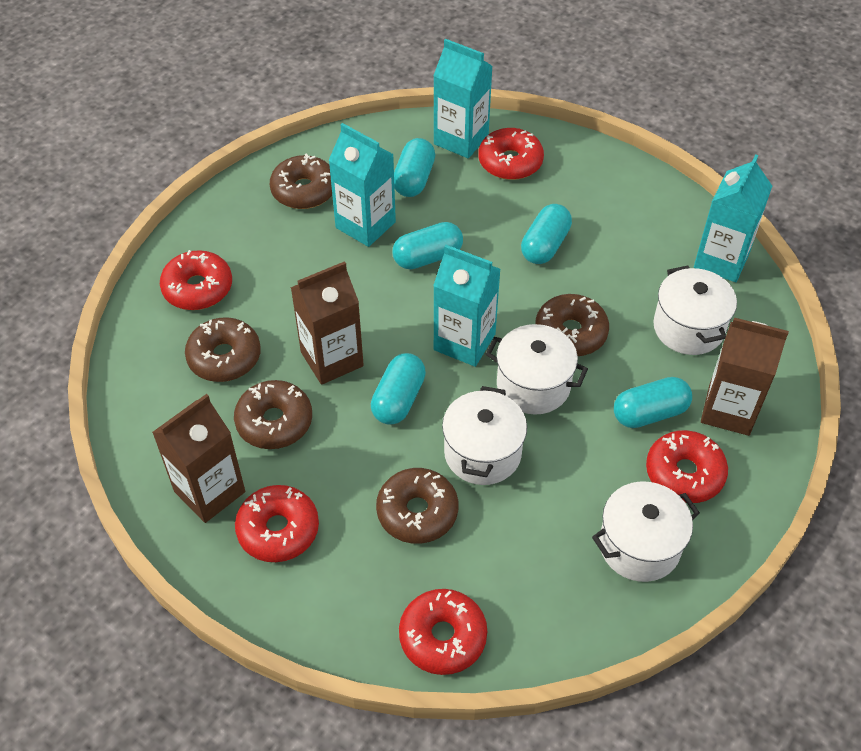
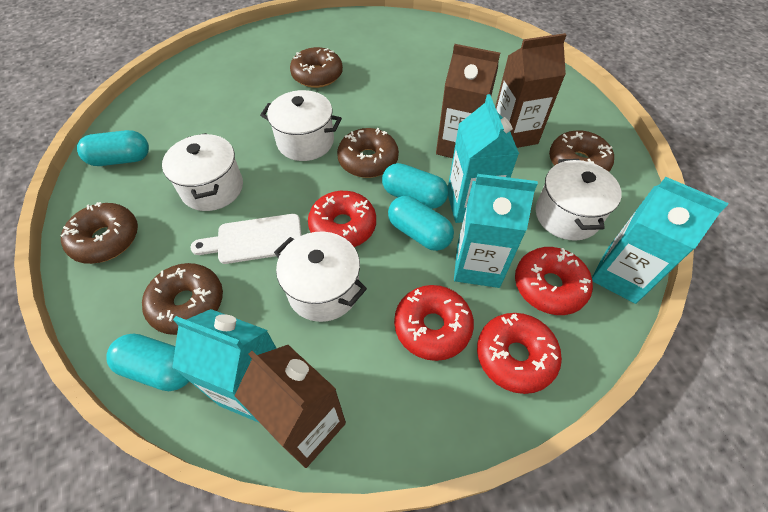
red donut: [160,250,232,310] [235,485,319,562] [399,589,487,675] [479,128,544,180] [646,430,728,503] = 5 -> [308,191,376,247] [394,285,474,361] [477,313,562,394] [515,247,593,315] = 4
turquoise capsule: [371,353,426,425] [392,222,463,269] [394,138,435,197] [521,204,572,264] [614,377,692,428] = 5 -> [77,130,149,166] [106,334,189,391] [382,163,449,209] [388,196,454,251] = 4
white cutting board: none = 0 -> [190,214,302,264] = 1

